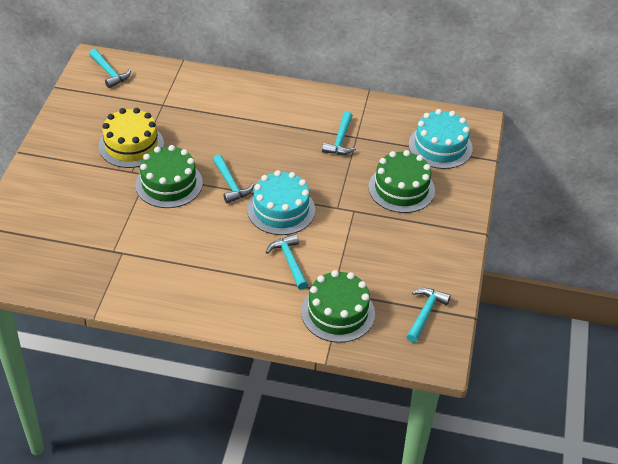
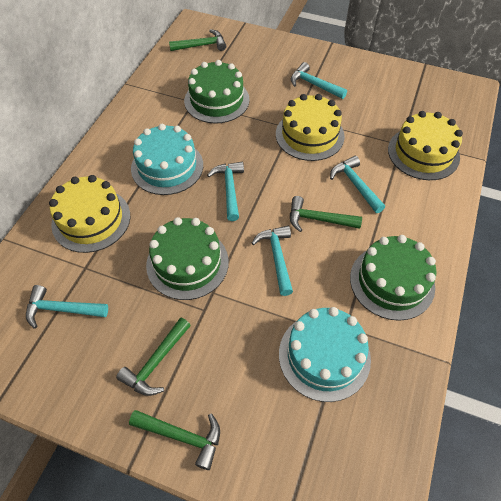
green hammer: none = 0 -> [116,317,191,396] [129,410,220,470] [169,29,226,51] [290,196,362,232] = 4
yellow cake: [98,108,164,168] = 1 -> [49,175,130,253] [276,94,345,161] [388,111,463,180] = 3

